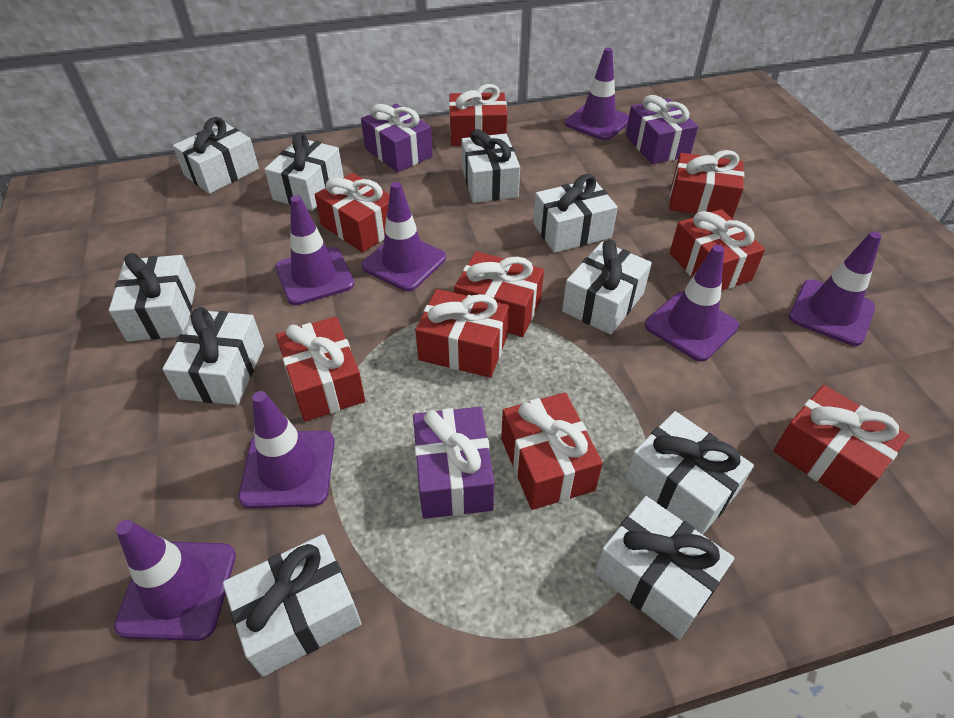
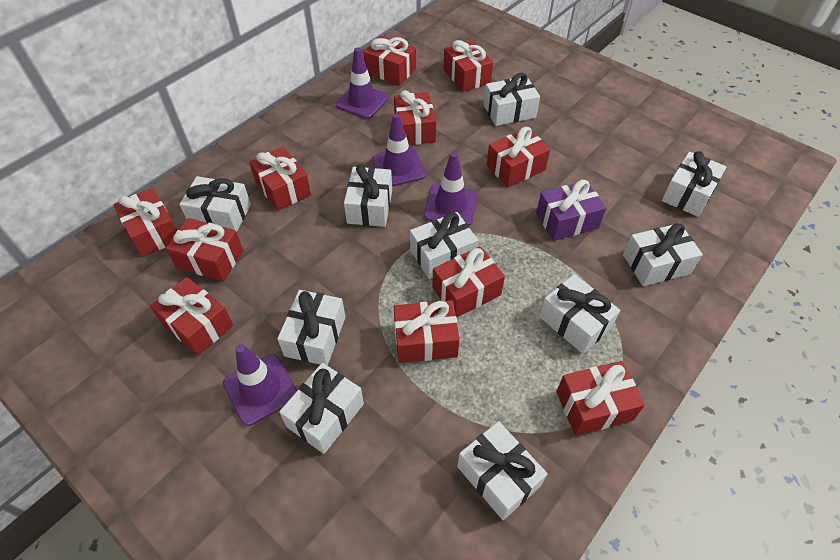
purple gift: [361,104,433,172] [413,407,494,519] [626,95,698,164] = 3 -> [536,180,606,241] = 1
purple traffic cone: [114,520,236,641] [238,391,335,509] [275,195,355,305] [361,182,446,291] [565,47,629,140] [645,245,739,362] [789,231,881,346] = 7 -> [223,344,297,426] [335,47,389,119] [372,114,426,187] [424,152,478,226] = 4
red gift: [276,317,365,422] [315,173,390,252] [415,289,509,378] [449,84,507,146] [454,251,544,337] [501,393,603,510] [669,150,744,219] [670,209,765,291] [773,385,909,505] = 9 -> [113,188,177,257] [150,277,233,356] [166,218,243,281] [249,146,311,211] [363,36,416,86] [394,90,436,145] [394,300,460,363] [432,246,505,317] [444,40,493,92] [487,127,550,187] [556,361,645,436] = 11

